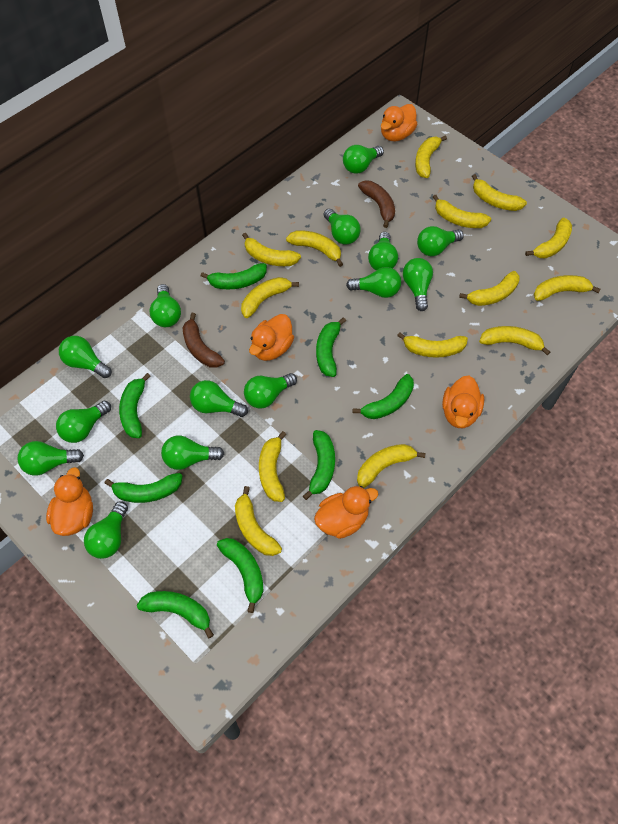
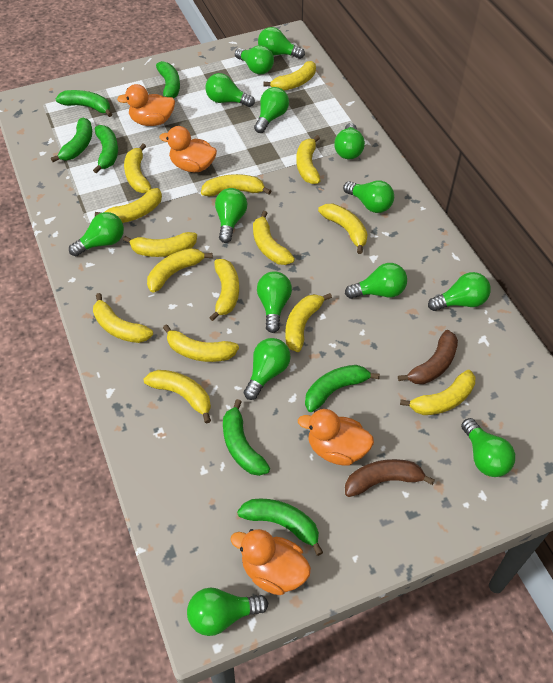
green banana: [104,473,182,503] [119,373,151,438] [137,591,214,638] [201,263,267,289] [217,538,264,613] [303,430,335,500] [316,317,346,377] [353,374,414,419] = 8 -> [51,118,92,162] [55,90,112,117] [93,125,118,174] [156,61,180,98] [223,399,270,476] [237,499,323,556] [305,365,380,412] = 7
orange duck: [46,467,93,536] [249,314,294,361] [314,486,378,539] [381,104,418,141] [442,376,484,428] = 5 -> [117,84,175,126] [159,126,217,172] [230,529,311,595] [298,409,374,466] = 4
yellow banana: [235,486,282,556] [241,277,299,318] [242,233,301,266] [259,431,287,502] [286,230,343,267] [357,444,425,488] [397,332,468,358] [415,135,447,178] [433,195,491,228] [459,271,520,306] [472,174,527,211] [479,326,550,355] [525,218,572,258] [534,275,600,301] = 14 -> [93,293,153,343] [95,188,162,223] [123,232,197,257] [124,144,151,193] [144,370,211,424] [147,248,213,293] [163,324,239,362] [201,174,271,196] [209,259,239,321] [253,211,295,265] [264,61,316,91] [285,293,332,352] [296,135,321,184] [318,204,368,254] [400,370,475,415] = 15

